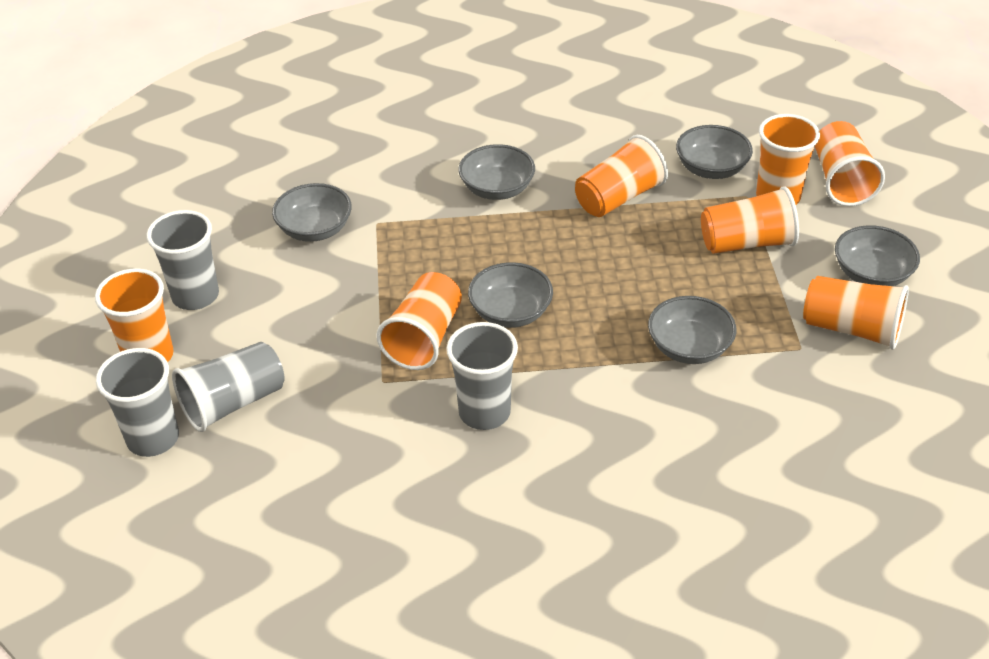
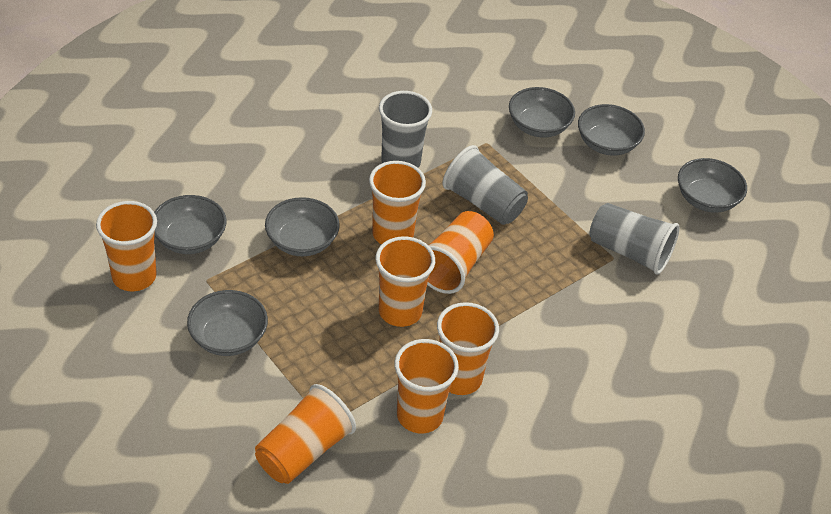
grey cup: [96,348,179,457] [147,210,219,310] [172,342,285,432] [446,322,518,430] = 4 -> [379,91,432,168] [443,145,528,225] [589,203,679,275] = 3

